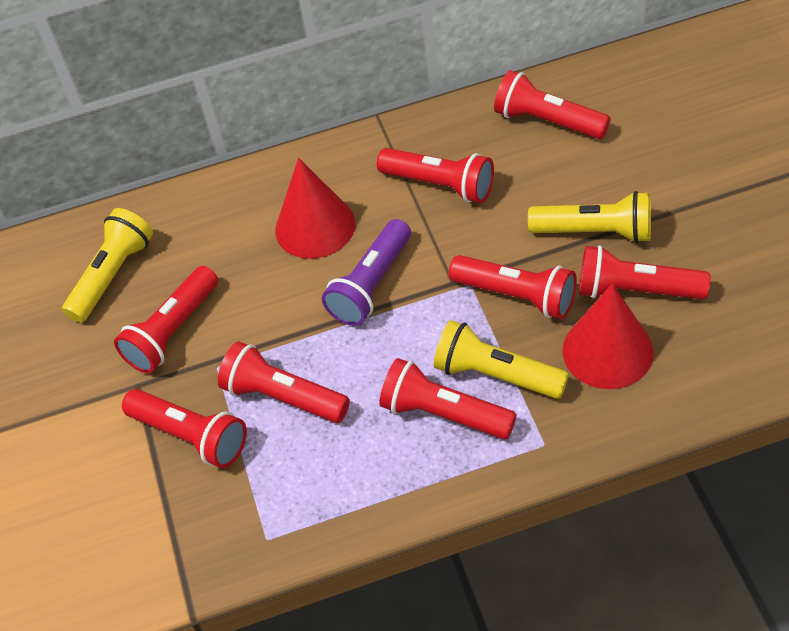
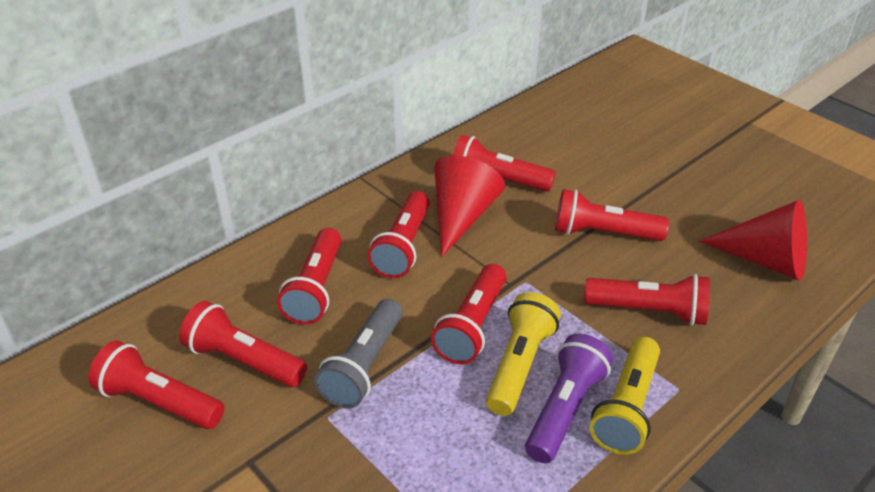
grey flashlight: none = 0 -> [314,299,402,409] = 1
yellow flashlight: [62,208,153,323] [434,320,569,399] [528,191,651,243] = 3 -> [486,292,561,416] [589,337,660,455] = 2

